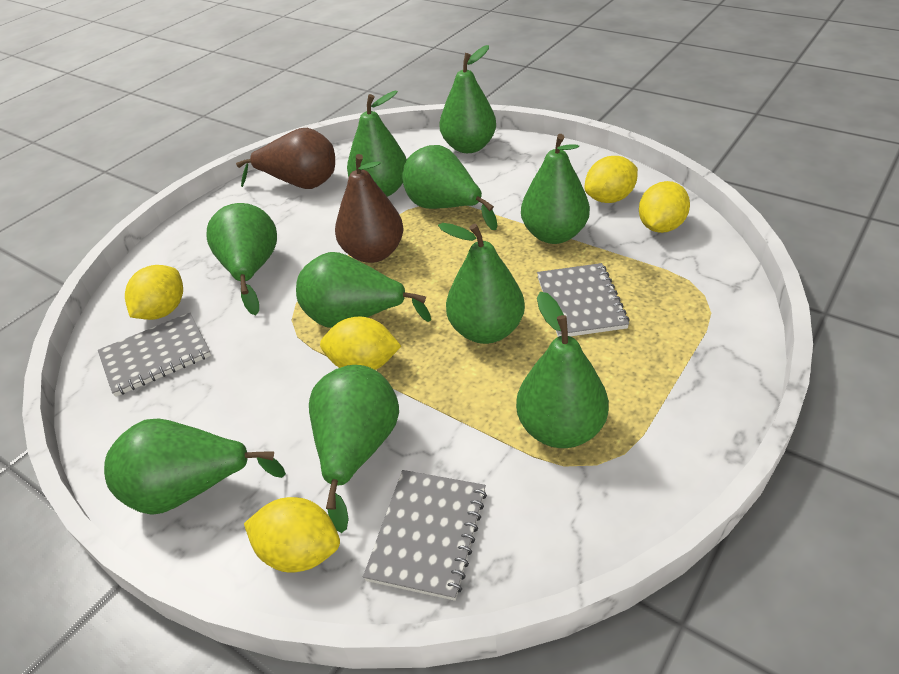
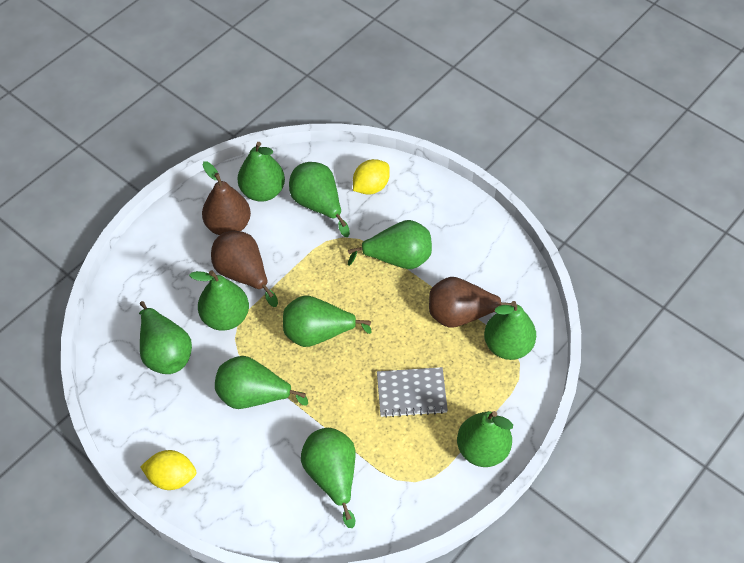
brown pear: [236,128,335,189] [335,154,404,263] = 2 -> [202,161,251,235] [211,231,278,307] [429,277,511,327] = 3
grey notebook: [98,313,211,397] [363,470,487,601] [537,263,630,337] = 3 -> [377,367,448,418] = 1
yellow lemon: [125,265,183,320] [244,497,340,573] [320,316,401,370] [584,156,638,203] [639,181,690,233] = 5 -> [140,450,196,490] [353,159,390,195] = 2

